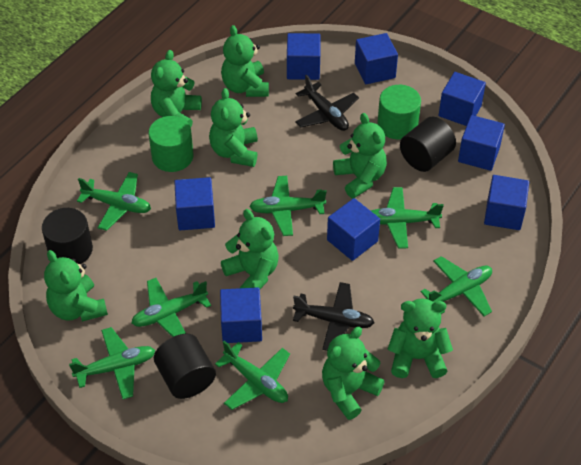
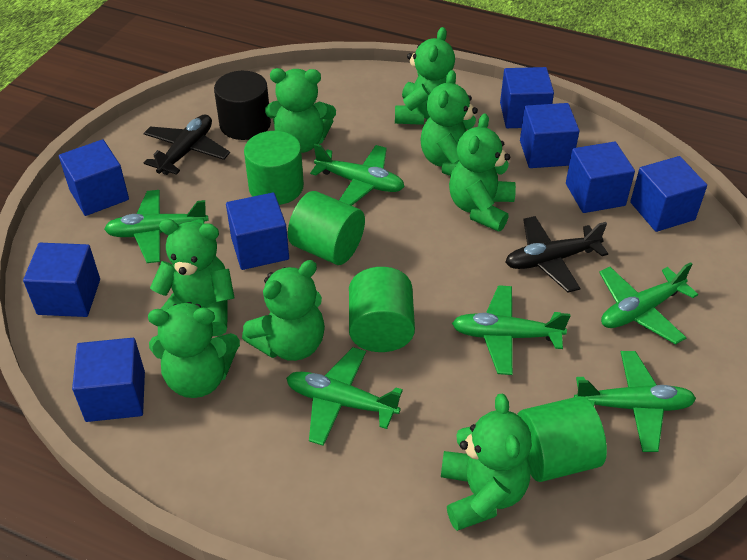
black cylinder: [42,208,93,264] [154,334,216,399] [400,117,456,172] = 3 -> [214,71,271,140] = 1
green cylinder: [148,116,193,172] [377,85,421,140] = 2 -> [244,131,304,205] [288,191,365,265] [349,267,415,352] [517,396,607,482] = 4
green plane: [69,327,155,400] [77,172,151,231] [131,278,211,337] [215,341,290,410] [249,176,327,236] [371,187,444,248] [421,256,492,316] = 7 -> [104,190,209,263] [286,347,403,446] [310,144,405,206] [452,285,570,375] [574,351,696,452] [599,262,698,345] = 6

